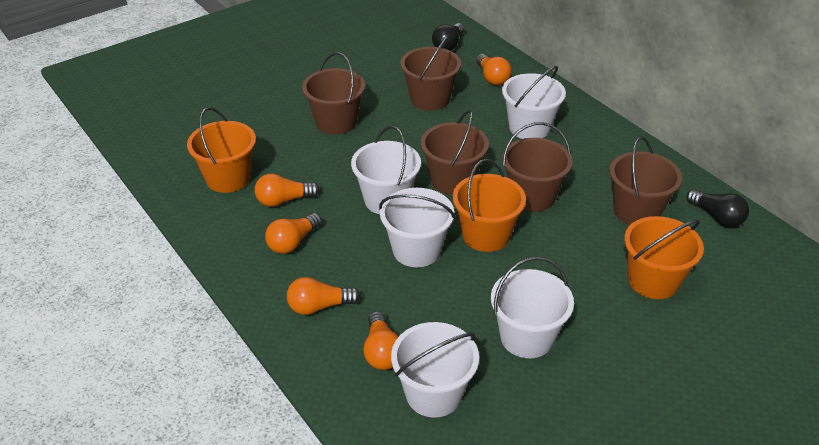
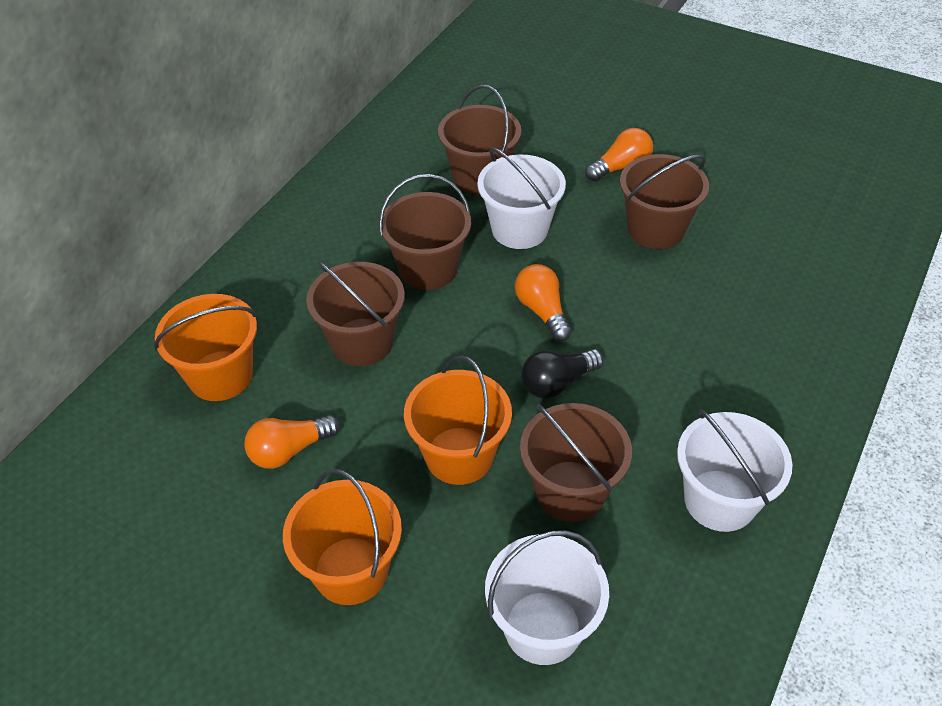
black light bulb: [432,23,464,51] [686,189,749,227] = 2 -> [521,349,604,398] = 1
orange light bulb: [255,173,320,207] [265,213,322,254] [287,277,361,315] [363,311,399,370] [476,54,512,85] = 5 -> [244,415,340,469] [515,264,572,341] [585,128,653,181] = 3
white bucket: [351,126,421,214] [379,188,455,267] [391,322,479,417] [491,256,574,358] [502,66,566,139] = 5 -> [477,147,566,249] [485,530,609,665] [677,409,793,532] = 3

